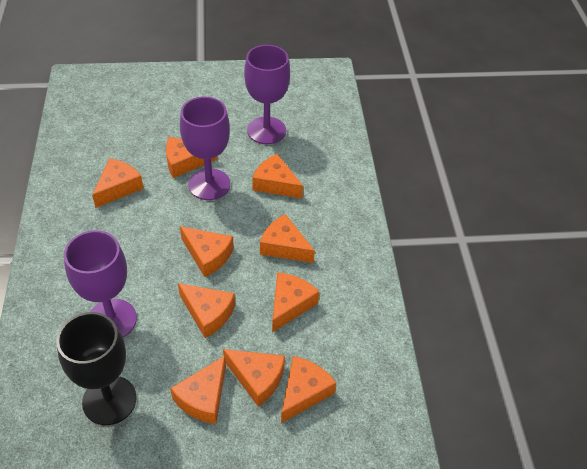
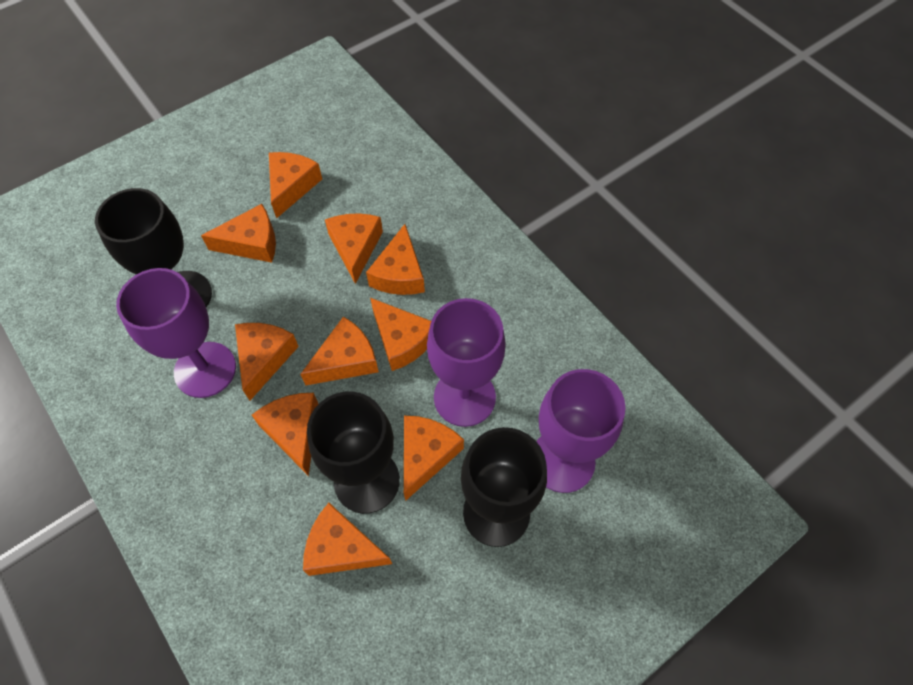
black goblet: [56,312,137,425] = 1 -> [95,188,212,307] [307,391,400,514] [461,427,547,547] = 3

